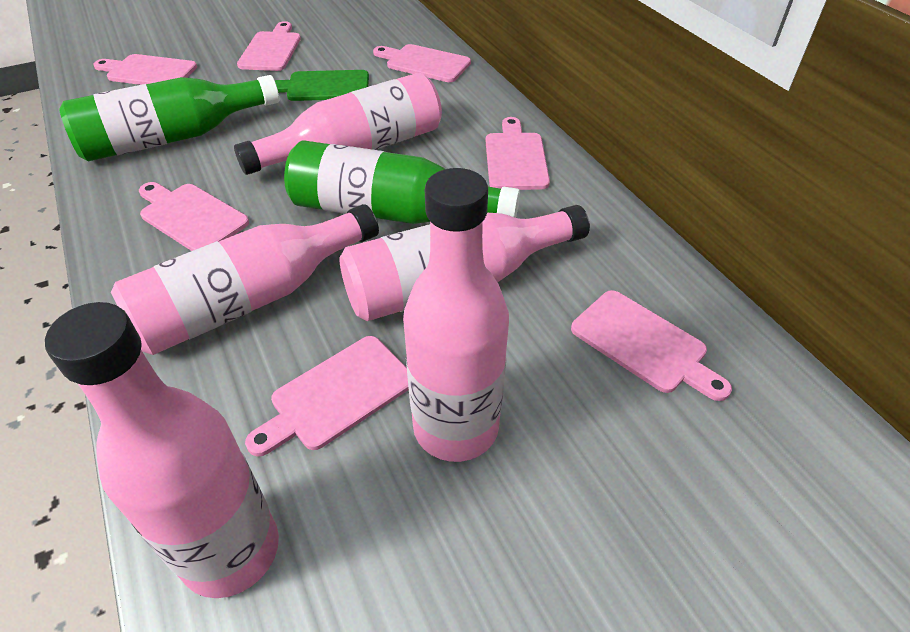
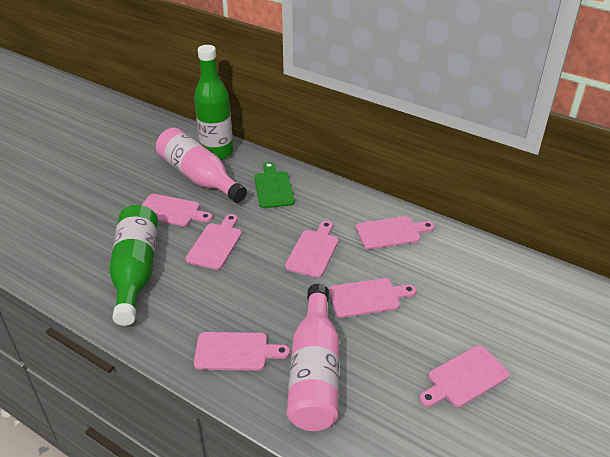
pink bottle: [45,302,279,598] [111,204,379,355] [234,73,442,175] [339,205,590,321] [403,168,509,462] = 5 -> [156,128,247,203] [287,284,339,431] = 2

